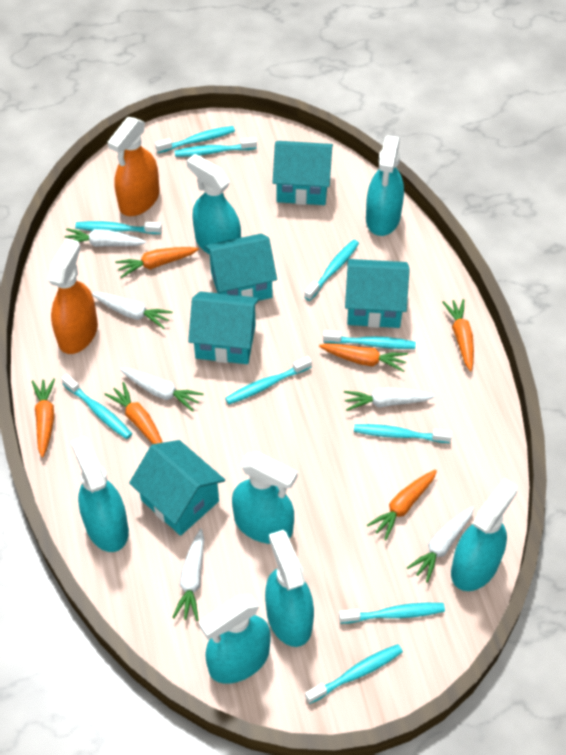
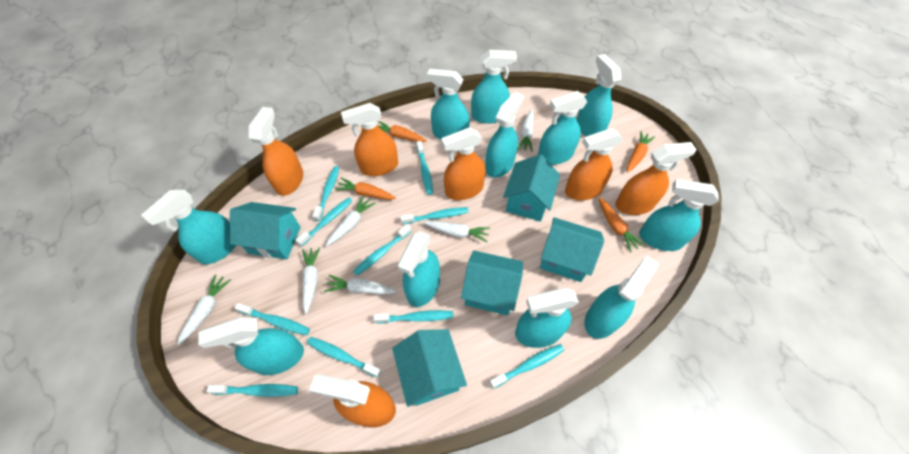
orange carrot: [32,378,55,458] [104,382,163,444] [115,247,199,278] [319,343,408,372] [367,469,437,540] [443,299,474,372] = 6 -> [335,178,396,200] [378,121,427,142] [599,197,645,252] [627,131,655,172] = 4
orange spray bottle: [48,238,98,354] [108,117,160,216] = 2 -> [249,107,303,196] [309,374,396,427] [341,103,398,176] [441,127,486,200] [565,128,623,200] [615,142,697,215] = 6
turquoise spray bottle: [71,437,129,552] [186,154,241,255] [199,595,271,684] [232,452,298,544] [265,530,314,647] [366,135,404,236] [451,479,518,591] = 7 -> [141,190,236,264] [198,317,304,375] [398,231,440,307] [427,68,470,140] [471,50,517,124] [485,92,524,178] [515,288,579,348] [538,91,588,165] [577,54,621,136] [584,256,658,339] [639,179,719,251] = 11

